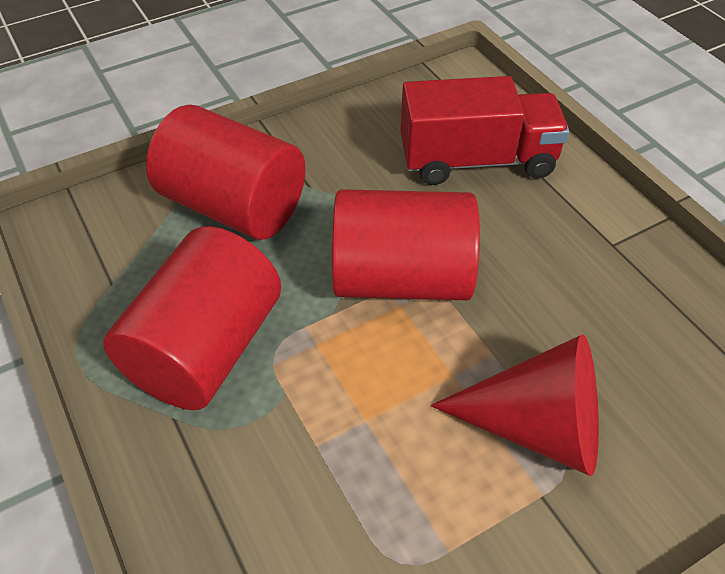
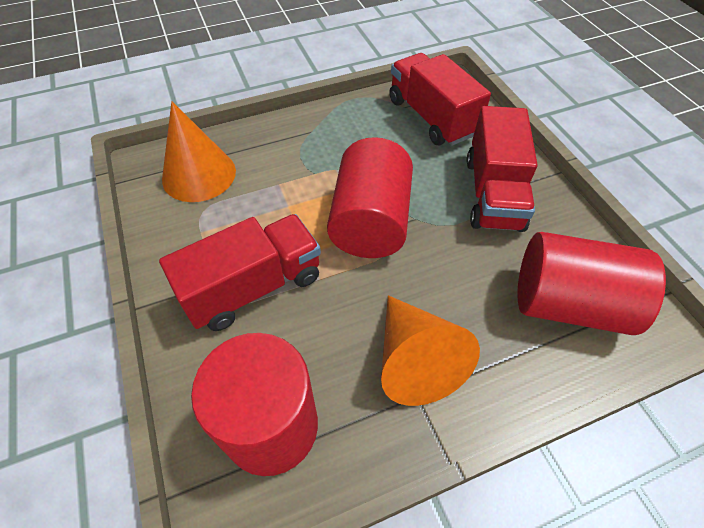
orange cone: none = 0 -> [162,101,236,202] [381,295,480,406] = 2
red cone: [431,334,599,476] = 1 -> none = 0
red truck: [400,76,570,185] = 1 -> [159,214,321,331] [389,53,491,146] [467,106,538,232] = 3

